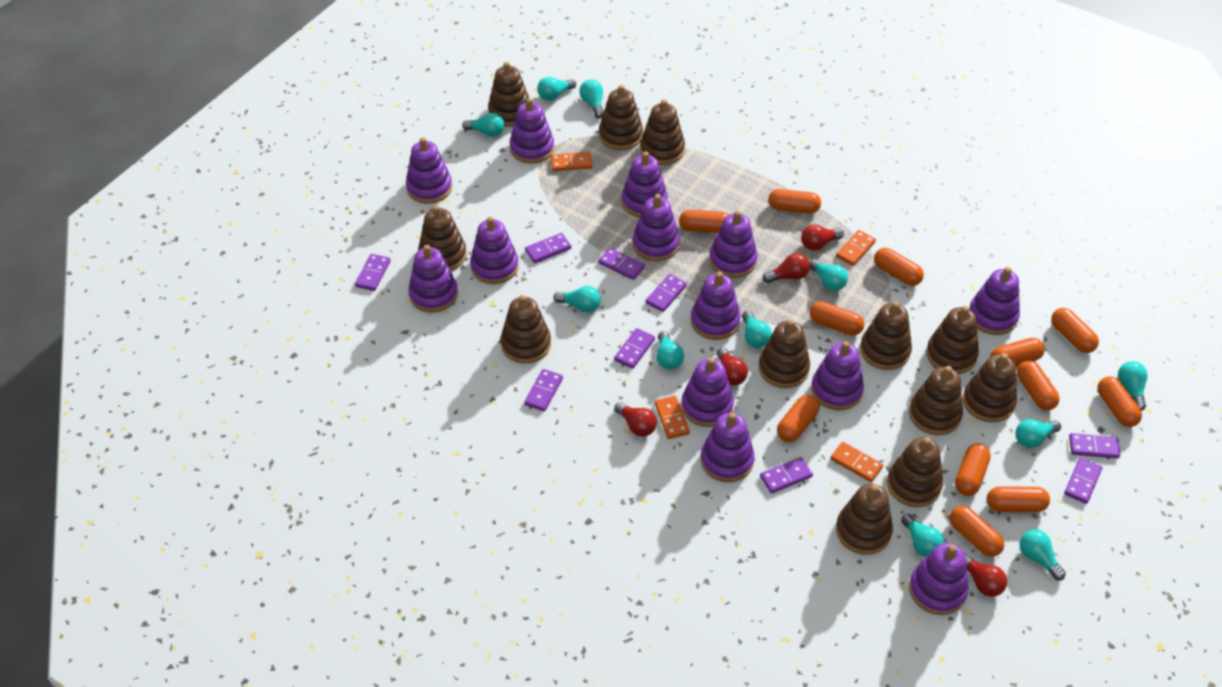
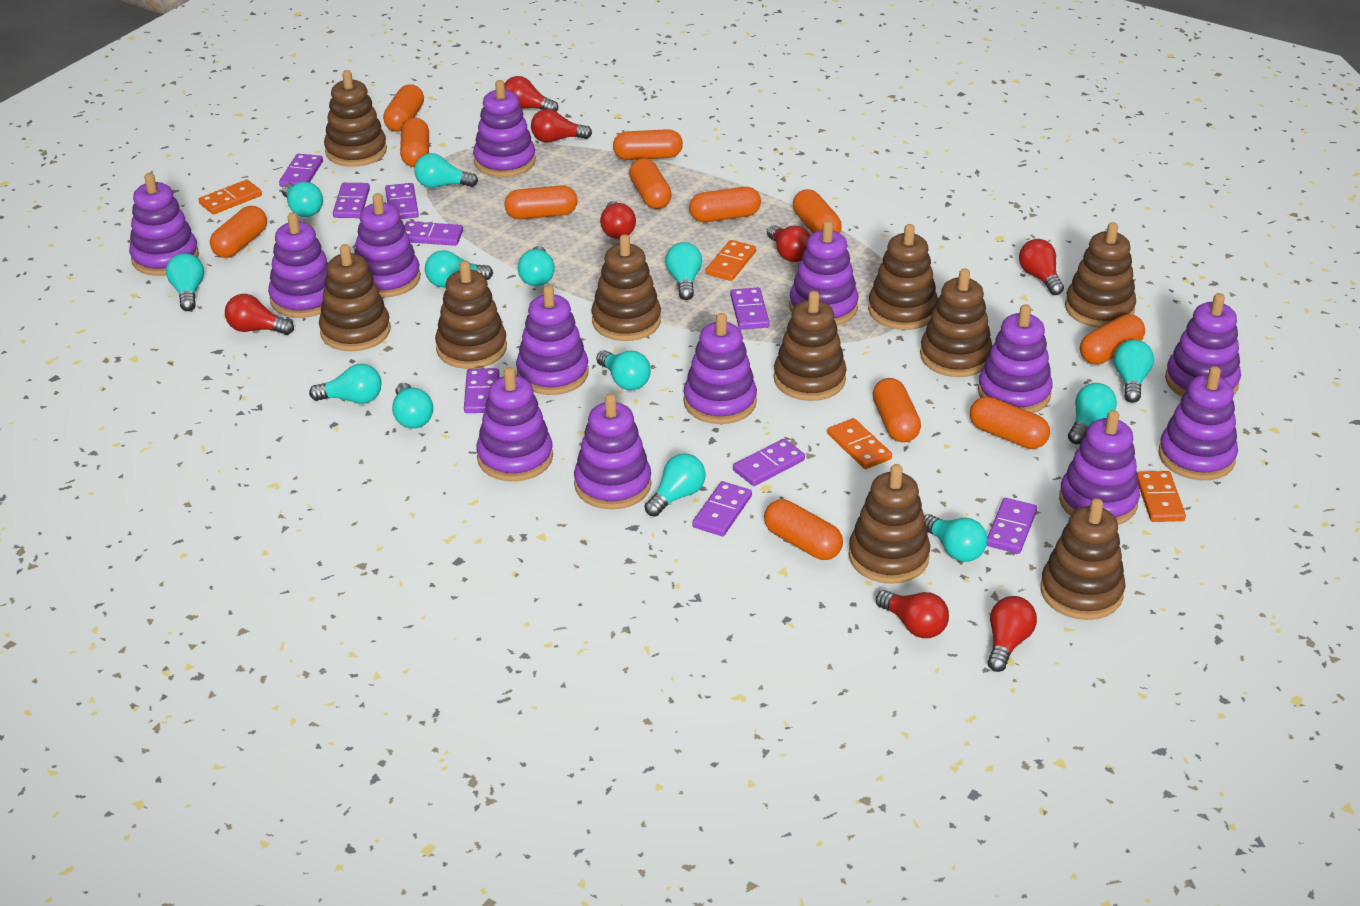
brown stacking toy: [418,205,467,271] [488,62,529,127] [501,295,551,364] [599,85,643,150] [640,99,685,165] [758,319,810,388] [836,484,893,555] [860,301,912,370] [887,437,943,507] [909,366,963,435] [926,306,979,374] [963,353,1017,423] = 12 -> [319,244,390,351] [324,70,387,167] [435,261,507,369] [591,234,661,341] [774,291,847,401] [848,464,930,584] [868,224,938,330] [920,269,992,377] [1040,498,1126,620] [1065,222,1136,328] = 10
red light bulb: [614,402,657,437] [716,347,748,386] [763,253,810,283] [801,225,844,251] [965,554,1007,597] = 5 -> [225,294,294,335] [505,76,558,112] [531,109,592,143] [600,201,636,239] [767,225,810,262] [876,590,949,638] [987,596,1037,672] [1019,239,1064,295] = 8
turquoise light bulb: [462,113,505,137] [537,77,576,101] [554,286,601,313] [580,79,604,118] [656,331,684,370] [742,311,772,348] [809,259,848,291] [901,514,944,557] [1015,419,1061,448] [1020,529,1066,580] [1118,361,1148,411] = 11 -> [166,253,204,311] [282,182,323,217] [309,364,382,404] [392,383,433,428] [414,153,478,188] [425,250,493,287] [518,246,555,286] [596,350,651,390] [645,454,706,517] [665,242,702,300] [924,514,987,562] [1068,383,1117,444] [1114,340,1154,403] = 13

